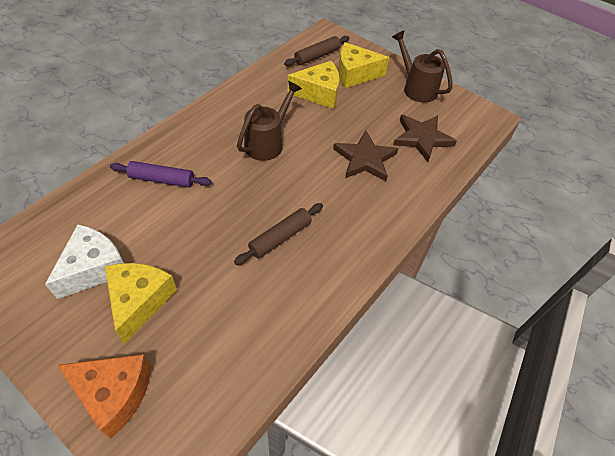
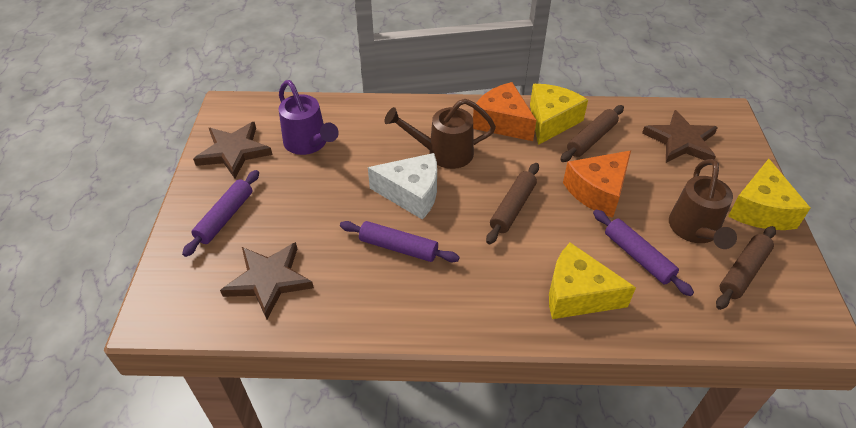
brown rolling pin: [234,203,323,265] [284,36,349,66] = 2 -> [486,163,539,244] [560,105,624,162] [716,226,776,310] = 3
brown star: [333,130,398,181] [393,115,457,162] = 2 -> [193,122,272,179] [220,242,314,319] [642,110,718,163] = 3
orange cheese: [58,354,151,438] = 1 -> [473,82,536,141] [563,150,631,218] = 2
purple rolling pin: [110,161,212,188] = 1 -> [182,170,259,257] [340,221,460,262] [593,210,694,296] = 3
purple watering can: none = 0 -> [279,80,339,155] = 1

